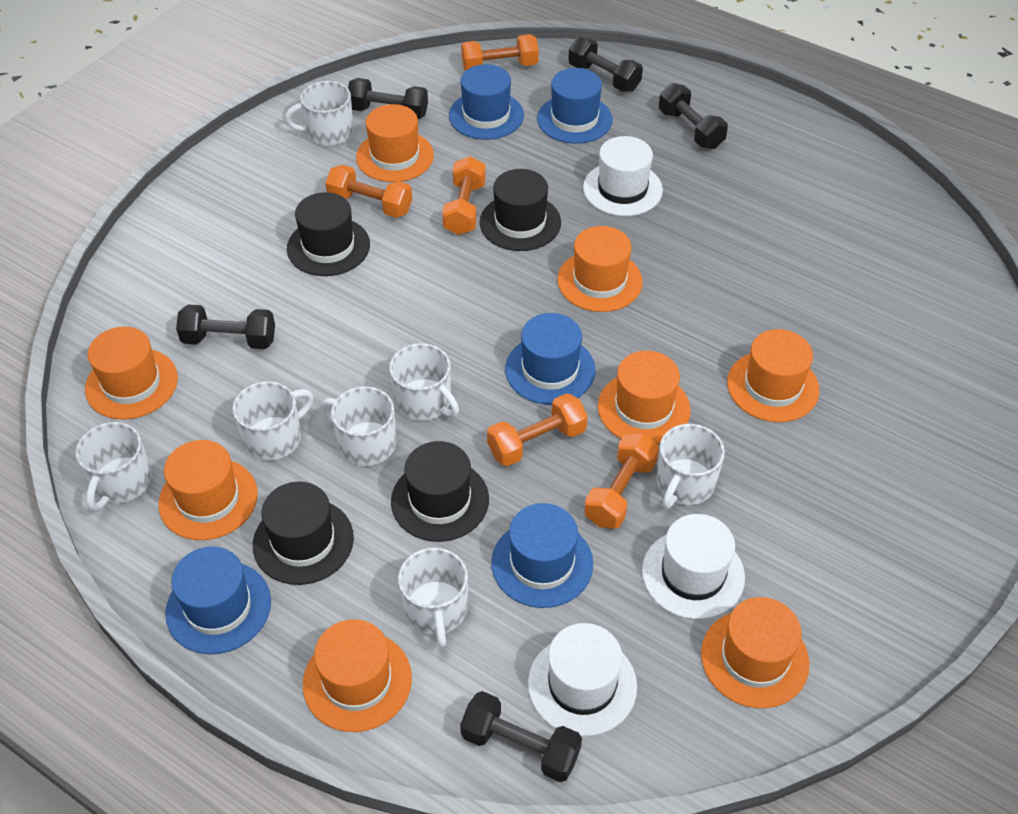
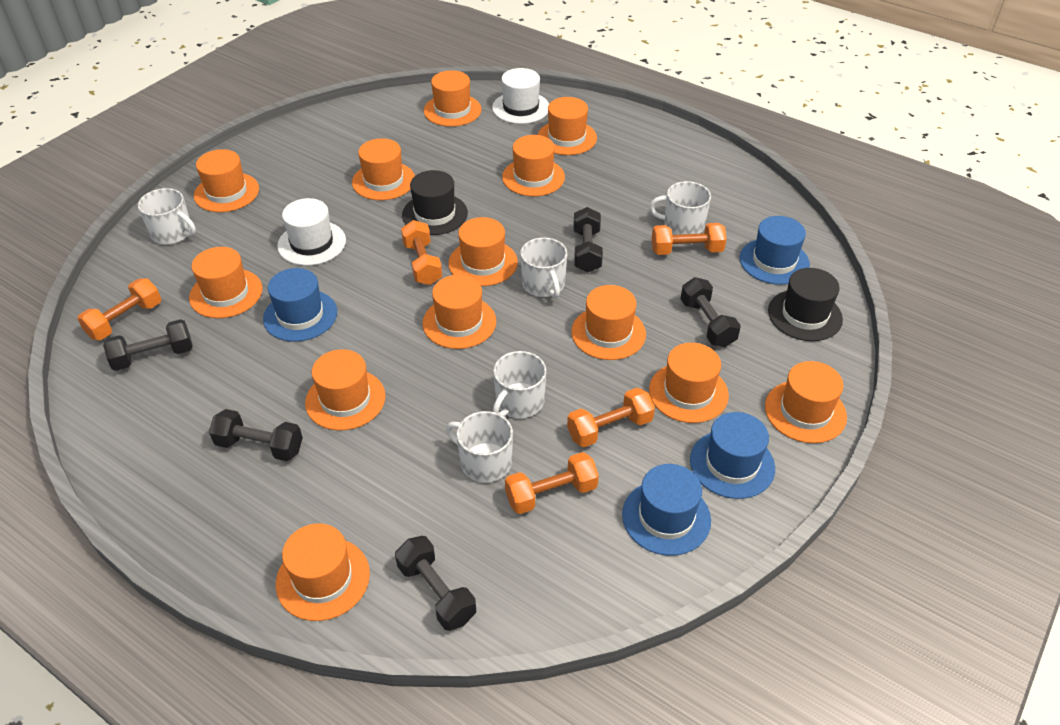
black hat: [253,482,354,585] [287,192,370,276] [391,441,489,542] [480,169,561,251] = 4 -> [402,170,468,235] [768,268,843,341] = 2
blue hat: [165,547,271,654] [449,64,524,140] [491,503,593,608] [505,313,596,405] [537,68,613,144] = 5 -> [263,268,337,342] [622,464,711,556] [690,412,775,499] [740,216,810,285] = 4
orange hat: [85,327,178,420] [159,440,258,540] [303,619,412,732] [356,104,434,182] [557,226,643,312] [598,351,691,444] [701,597,810,708] [727,329,819,422] = 8 -> [189,247,262,318] [194,149,259,212] [276,524,370,621] [305,349,385,431] [352,138,415,200] [422,275,496,349] [424,70,482,127] [448,217,518,286] [502,135,565,196] [537,97,597,155] [571,285,646,360] [649,343,729,423] [765,361,847,443] = 13
white hat: [528,623,637,736] [583,136,663,216] [642,514,745,619] = 3 -> [277,198,346,266] [492,68,549,124] = 2
white mug: [75,422,152,511] [233,381,313,461] [285,81,353,146] [321,386,396,466] [389,343,459,421] [398,548,468,648] [657,424,725,509] = 7 -> [138,188,196,245] [446,411,513,482] [493,351,546,418] [520,238,567,298] [649,181,711,235] = 5

